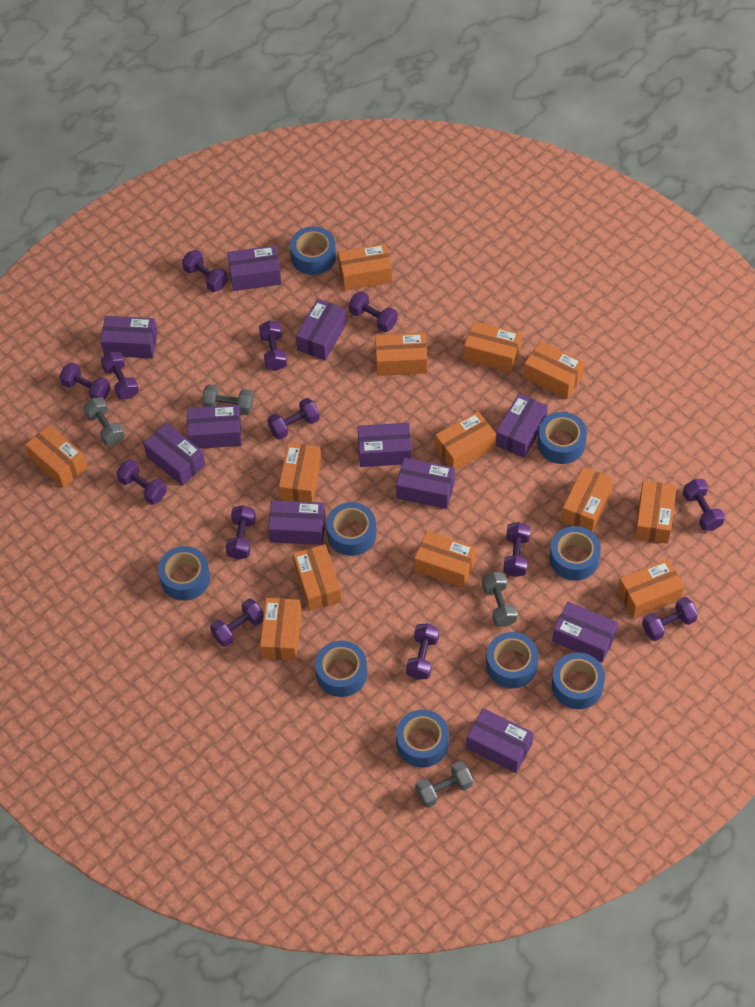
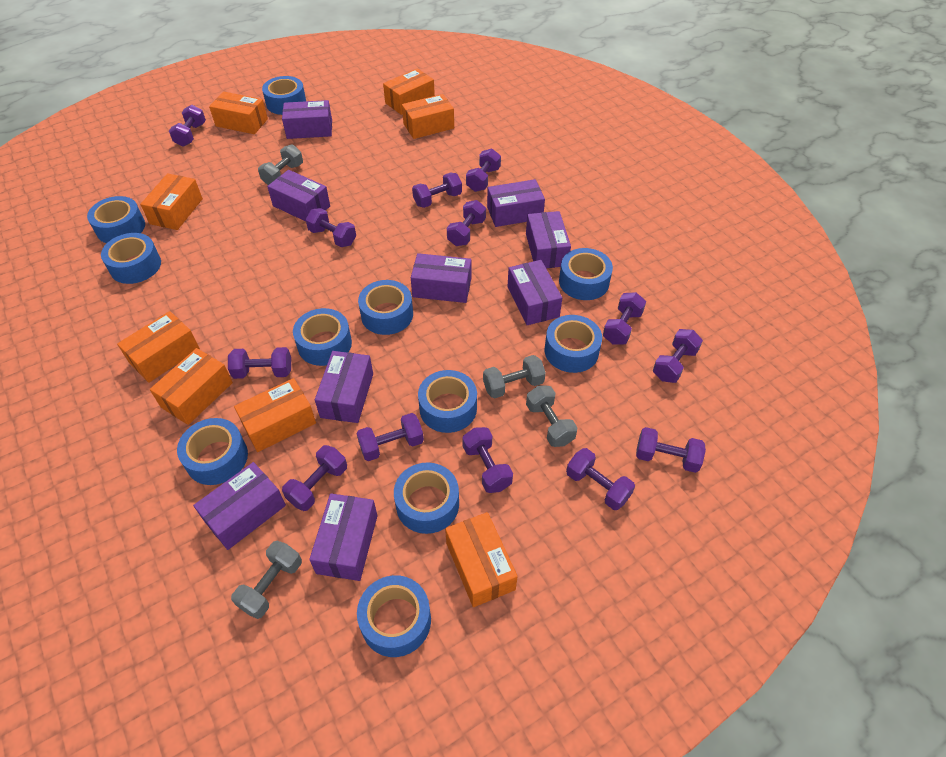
blue tape: [158,546,210,601] [290,226,336,275] [315,640,367,697] [326,502,376,556] [396,710,449,768] [486,632,538,688] [537,412,587,464] [549,526,601,581] [552,652,605,709] = 9 -> [87,196,145,243] [101,233,161,284] [177,418,248,485] [262,76,306,115] [293,308,352,366] [357,575,431,657] [358,280,413,335] [394,463,459,534] [418,370,477,433] [545,315,602,373] [559,248,613,300] = 11
orange box: [25,425,87,488] [260,598,302,661] [279,443,322,502] [293,544,342,611] [338,244,392,291] [375,333,427,376] [414,531,477,588] [435,411,496,470] [464,321,522,373] [523,341,584,399] [561,467,614,532] [618,559,684,619] [635,481,677,544] = 13 -> [117,311,200,383] [140,173,203,230] [150,348,233,425] [209,92,268,134] [234,378,316,452] [383,68,435,115] [402,94,454,139] [445,512,518,607] = 8
purple box: [101,316,157,359] [143,423,205,486] [187,405,242,449] [227,245,281,291] [268,500,325,545] [296,299,347,360] [358,423,412,467] [396,458,455,509] [466,708,534,773] [496,394,548,458] [552,602,618,663] = 11 -> [193,462,286,550] [267,170,330,221] [282,100,332,139] [309,493,377,581] [315,351,373,423] [411,253,471,303] [487,179,545,227] [507,260,562,325] [526,211,571,268] = 9

